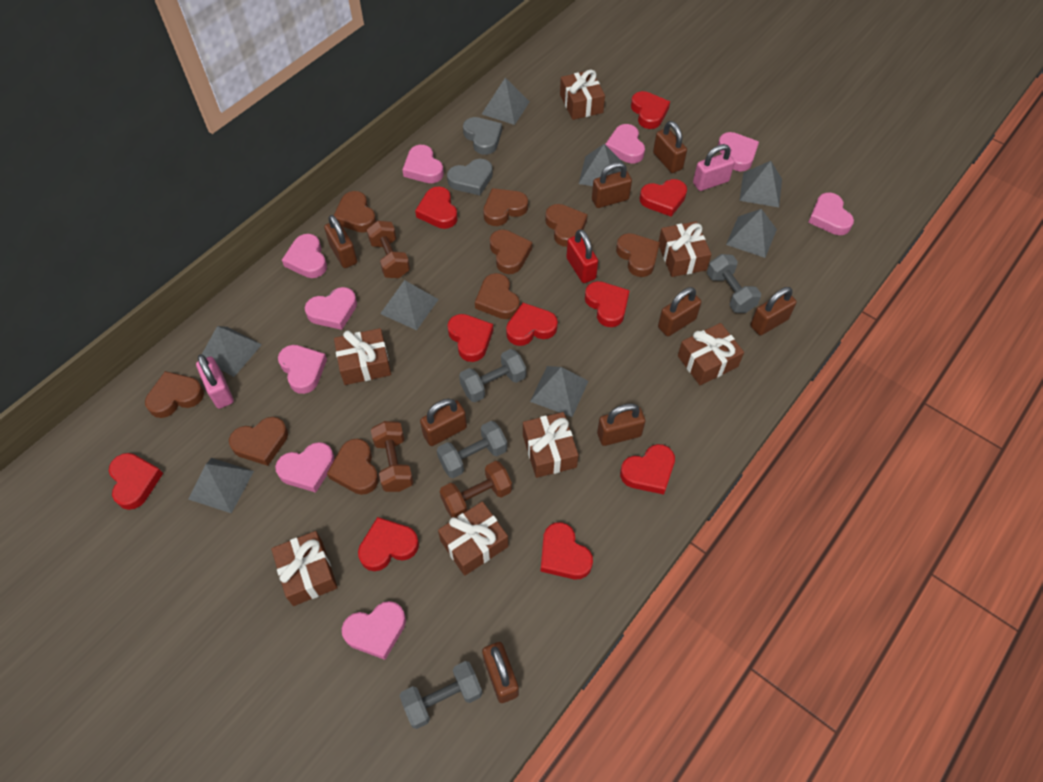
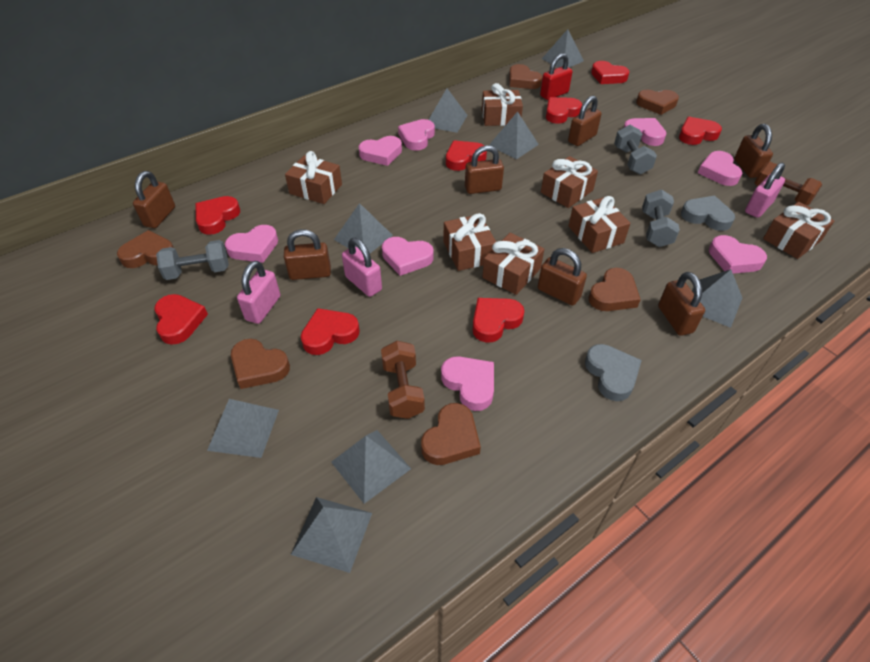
brown dumbbell: [367,221,410,278] [371,421,413,492] [440,461,512,518] = 3 -> [381,341,425,419] [754,162,822,205] = 2
brown heart: [145,371,204,418] [229,417,288,466] [327,439,379,495] [334,191,376,233] [475,273,520,319] [483,188,528,226] [490,230,532,274] [545,204,588,247] [616,233,660,277] = 9 -> [117,230,174,268] [231,339,290,389] [421,403,481,465] [509,64,542,89] [589,268,641,311] [636,90,679,115] = 6
brown padlock: [324,215,357,268] [420,399,467,446] [482,642,519,703] [592,162,632,208] [597,403,646,446] [653,121,687,173] [658,287,701,336] [750,287,797,335] = 8 -> [133,171,175,228] [284,229,331,280] [465,145,504,194] [538,248,587,306] [568,96,602,146] [658,272,705,336] [734,124,773,178] = 7
grey dumbbell: [400,661,483,729] [437,421,507,478] [459,349,526,402] [707,254,761,313] = 4 -> [156,240,229,280] [614,125,657,174] [642,189,680,247] = 3
pink heart: [275,442,335,493] [278,345,327,394] [282,234,327,278] [305,287,357,330] [342,601,406,660] [402,145,444,183] [605,124,645,163] [718,132,759,172] [808,193,854,235] = 9 -> [225,225,278,263] [358,136,402,166] [382,237,434,276] [398,119,435,151] [441,356,494,411] [624,118,667,146] [698,151,742,186] [709,235,767,274] = 8
pink padlock: [196,354,234,409] [693,144,735,191] = 2 -> [237,261,280,324] [342,238,382,297] [745,163,785,218] = 3
red heart: [109,453,163,510] [358,517,419,571] [415,187,458,229] [447,314,493,362] [506,303,558,346] [541,522,593,579] [585,281,630,327] [620,444,675,495] [631,91,670,129] [639,179,687,217] = 10 -> [154,294,208,345] [196,196,240,235] [301,308,360,355] [446,140,487,171] [472,298,524,343] [546,97,582,124] [591,61,629,84] [679,117,722,145] = 8

